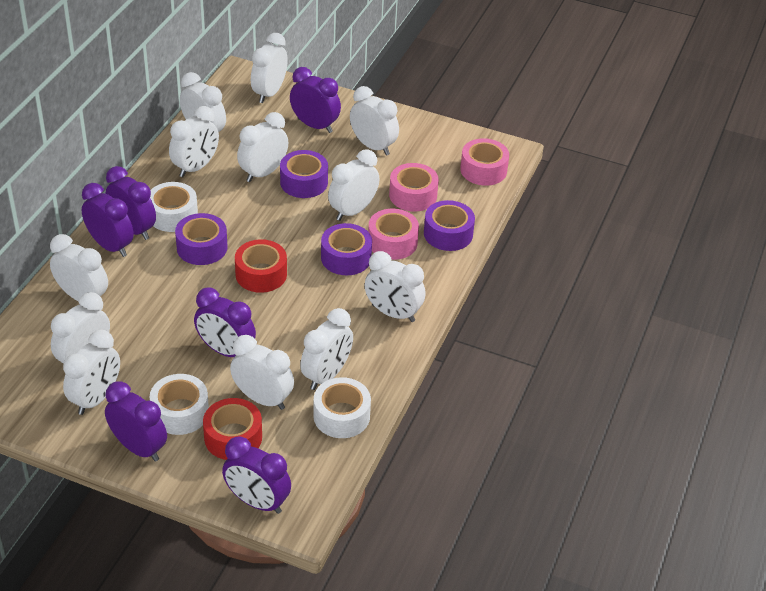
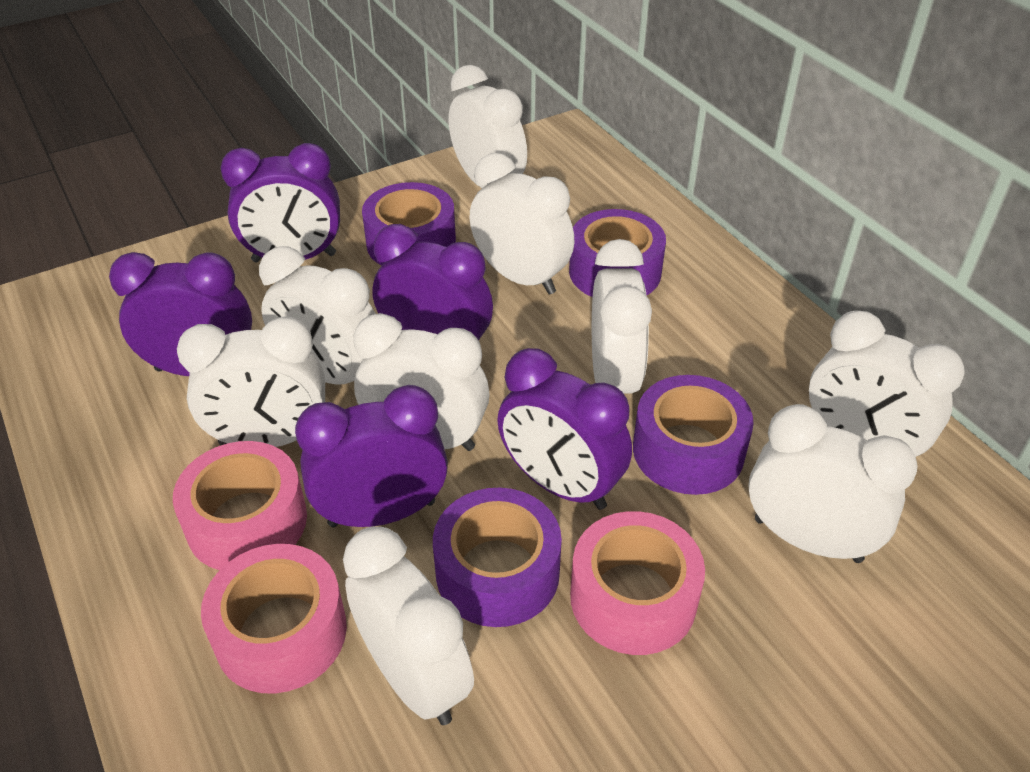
purple clock: [82,183,134,257] [105,381,167,462] [106,166,156,240] [194,287,256,357] [222,436,291,514] [290,67,341,133] = 6 -> [109,252,252,376] [220,143,340,262] [295,385,448,527] [372,224,493,341] [497,348,632,510] = 5
red tape: [203,398,262,460] [235,239,287,293] = 2 -> none = 0
white clock: [50,234,108,301] [51,292,110,364] [63,330,120,415] [169,106,219,177] [180,72,226,132] [230,335,294,410] [237,112,288,182] [251,33,288,103] [300,308,353,390] [328,149,379,221] [350,86,399,155] [365,251,426,322] = 12 -> [177,316,325,447] [259,246,376,385] [343,527,474,725] [354,313,490,451] [448,65,527,188] [469,153,574,295] [592,239,652,394] [748,404,918,563] [809,310,965,457] = 9
white tape: [150,182,198,232] [150,374,209,435] [313,377,371,438] = 3 -> none = 0

